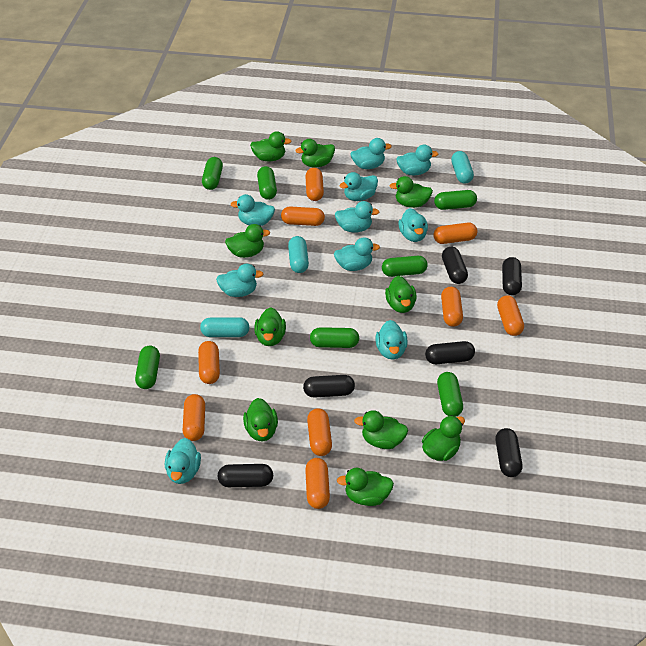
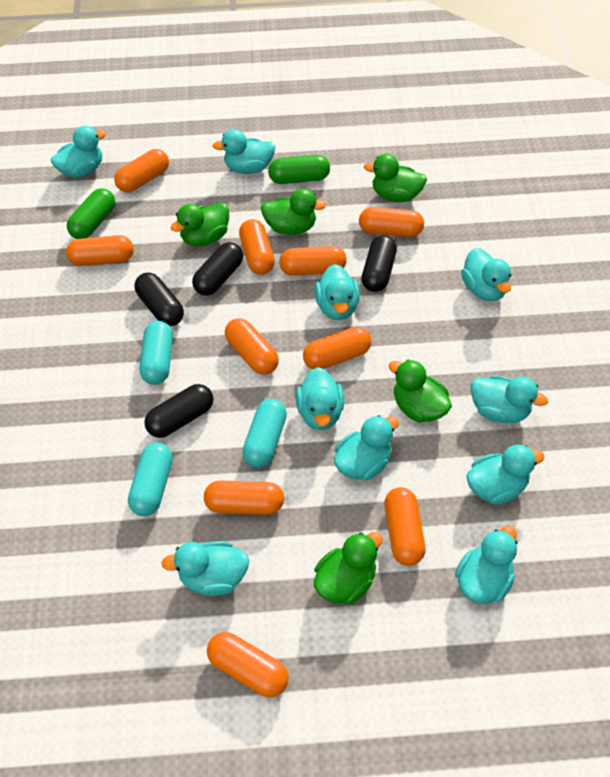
black capsule: [218,464,273,487] [303,375,355,398] [425,341,475,364] [442,247,468,284] [496,428,522,477] [502,257,522,295] = 6 -> [134,272,184,326] [144,384,213,438] [192,242,243,296] [362,235,397,292] = 4
green capsule: [135,346,160,389] [202,157,223,190] [257,166,277,200] [310,327,359,348] [382,256,428,277] [434,190,477,210] [437,372,463,417] = 7 -> [67,188,115,239] [268,155,330,184] = 2
green duck: [225,224,270,258] [243,398,278,441] [250,131,291,162] [254,307,286,346] [295,139,335,167] [337,468,394,506] [354,410,408,449] [385,276,417,313] [390,176,433,208] [422,415,465,461] = 10 -> [170,203,229,247] [261,189,326,235] [314,532,383,604] [364,154,427,202] [389,359,452,422] = 5
orange capsule: [183,394,205,441] [198,341,220,384] [281,206,325,226] [305,168,324,201] [305,458,330,509] [307,408,332,456] [433,223,477,244] [441,287,463,327] [497,296,524,336] = 9 -> [66,235,134,266] [114,149,169,193] [204,480,284,515] [207,632,288,697] [225,318,279,375] [239,219,275,275] [279,246,347,276] [303,327,371,369] [359,207,424,237] [385,487,426,566] = 10

